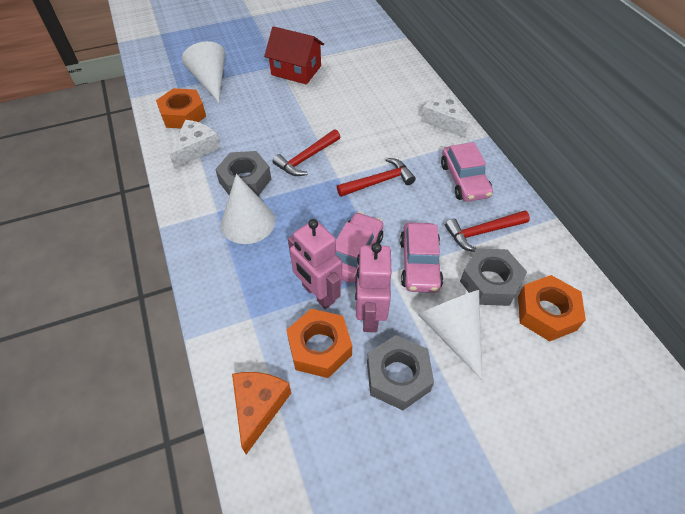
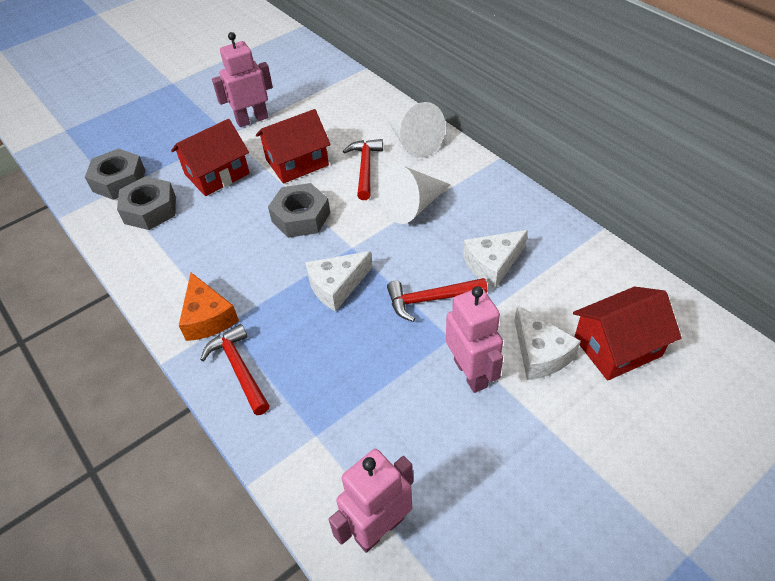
orange nut: [156,88,206,129] [287,309,352,378] [518,275,586,341] = 3 -> none = 0
pink car: [336,212,383,283] [400,222,443,293] [441,142,493,202] = 3 -> none = 0
pink robot: [288,219,342,309] [355,243,391,332] = 2 -> [212,32,273,127] [328,449,413,553] [446,286,503,393] = 3
red house: [264,26,324,85] = 1 -> [171,119,250,196] [256,109,331,183] [573,287,682,381] = 3
white cheese: [169,120,221,169] [421,93,468,138] = 2 -> [305,251,372,312] [463,230,528,288] [514,305,581,380] = 3
white cone: [182,41,225,103] [221,174,275,244] [418,290,482,380] = 3 -> [379,164,451,224] [388,102,446,158] = 2

